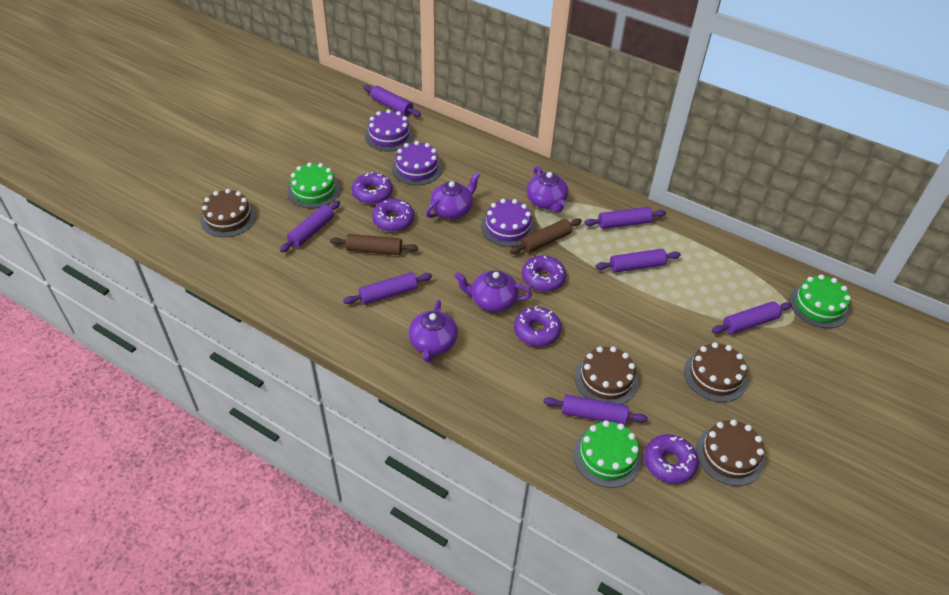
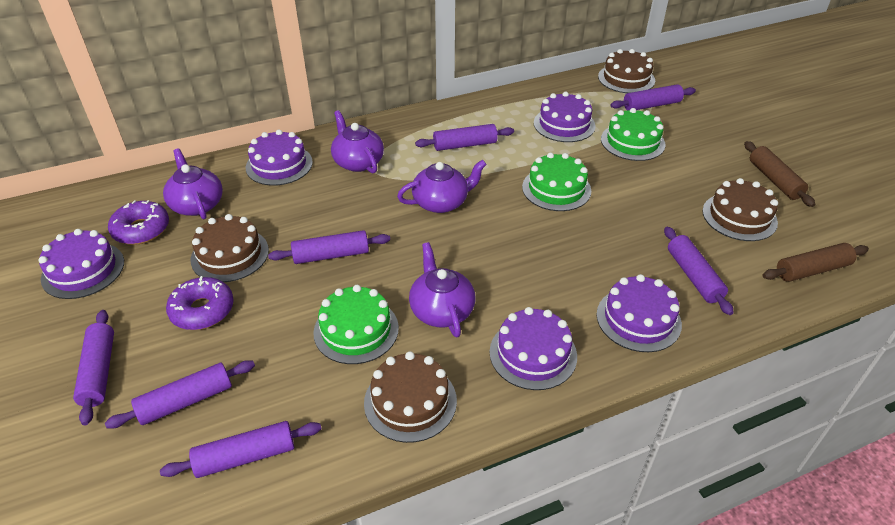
purple cake: [365,109,414,151] [392,141,443,185] [481,199,535,247] = 3 -> [39,229,124,299] [246,130,313,186] [489,307,577,390] [534,92,596,142] [596,274,682,352] = 5
purple donut: [352,172,393,204] [372,199,414,232] [514,306,561,346] [522,256,566,292] [644,434,699,484] = 5 -> [108,200,169,245] [166,276,234,330] = 2

